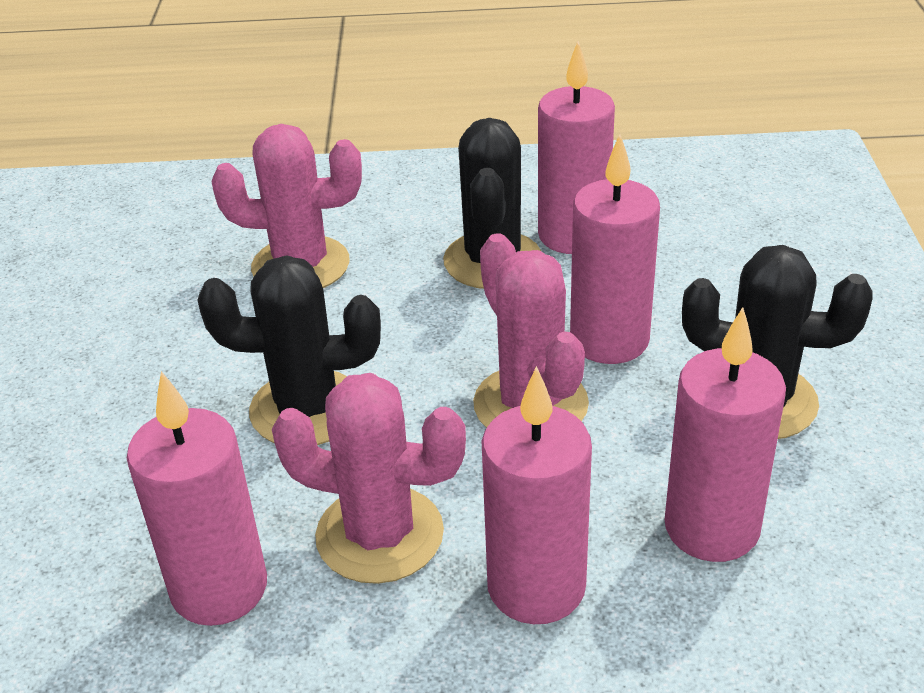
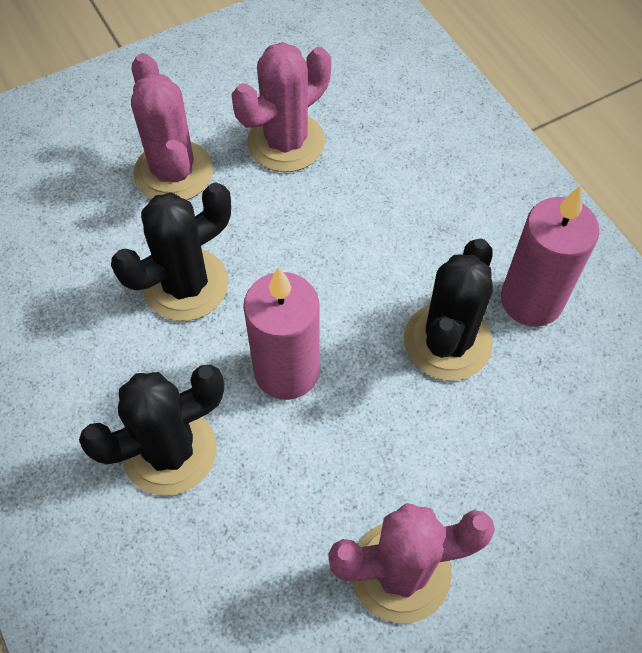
pink candle: [127,371,267,626] [482,366,592,624] [538,41,615,254] [570,134,660,364] [664,307,786,562] = 5 -> [243,267,320,400] [501,185,599,327] = 2

